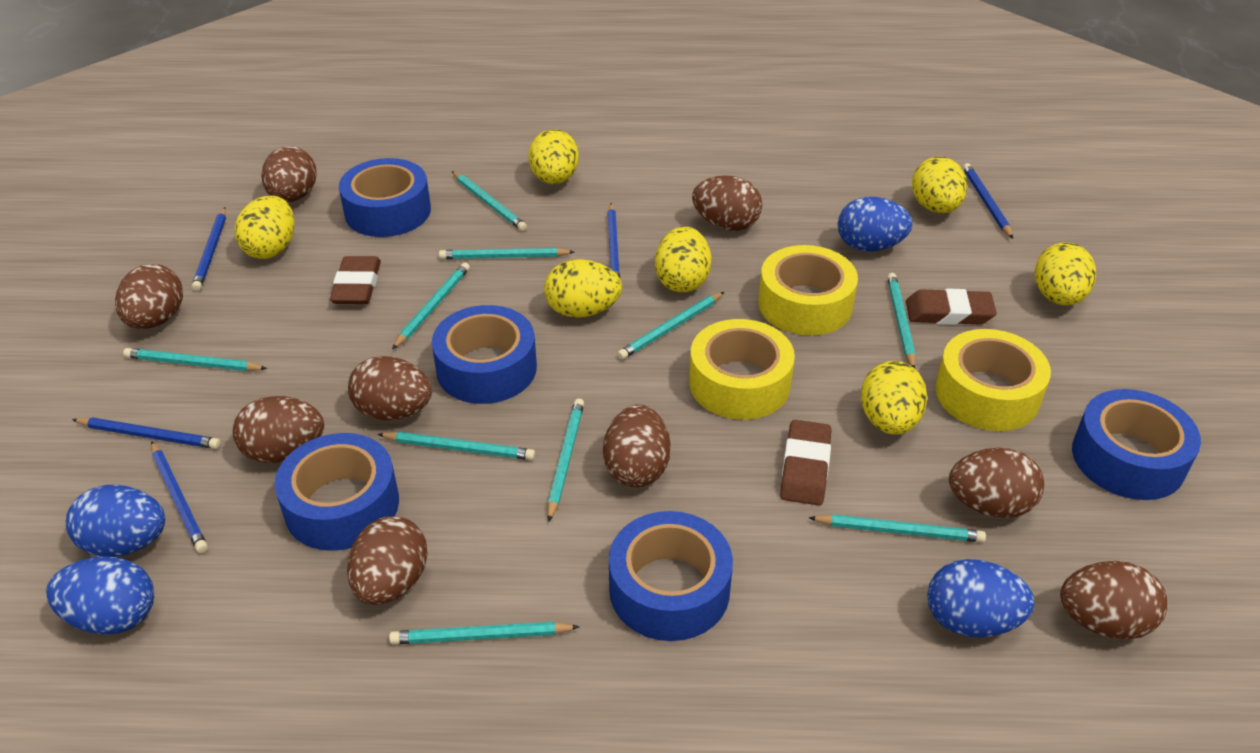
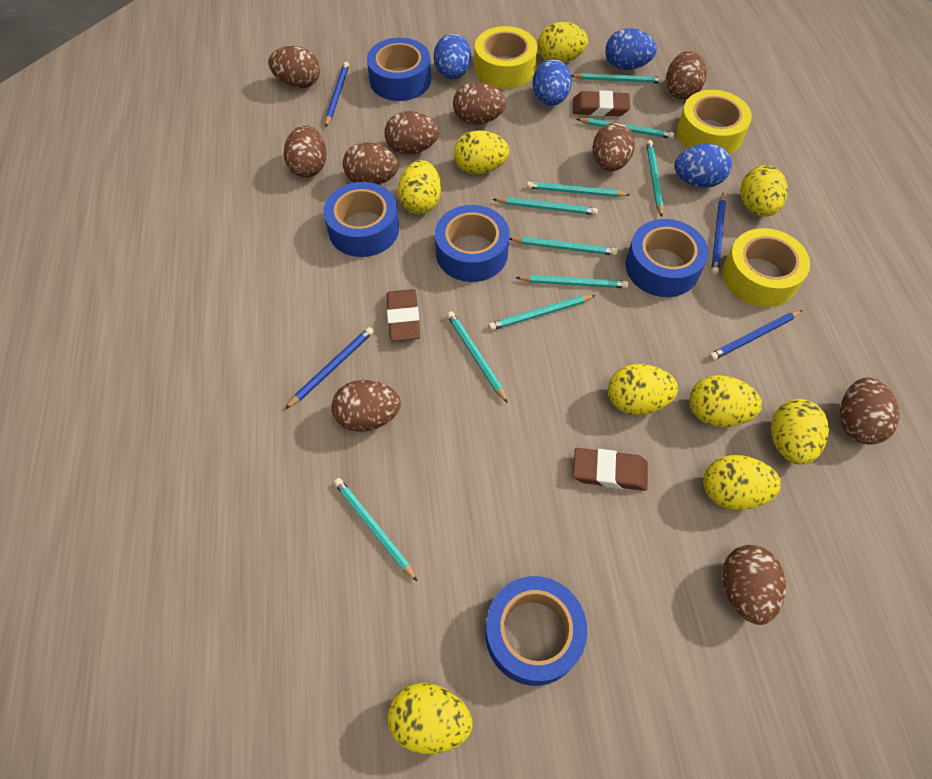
blue pencil: [72,417,221,449] [151,441,208,553] [192,207,226,291] [607,203,620,278] [963,163,1013,239] = 5 -> [285,327,374,409] [325,62,349,127] [709,310,803,360] [711,193,726,275] = 4
brown egg: [115,264,183,329] [233,396,324,463] [261,146,317,202] [347,516,428,605] [348,356,432,420] [603,404,670,487] [692,175,762,231] [949,448,1044,518] [1060,561,1167,639] = 9 -> [268,46,320,88] [284,125,326,178] [332,380,401,432] [343,143,399,185] [384,111,439,155] [453,82,506,125] [593,122,635,171] [666,51,706,99] [722,545,786,625] [840,377,900,445] = 10
yellow egg: [234,195,294,259] [528,129,579,184] [544,259,622,318] [655,226,711,292] [861,361,927,435] [912,156,967,214] [1035,242,1096,306] = 7 -> [387,683,472,754] [398,160,441,214] [454,130,509,174] [538,22,588,63] [608,364,678,415] [689,375,762,427] [703,455,781,510] [741,165,788,217] [771,399,829,465] = 9

